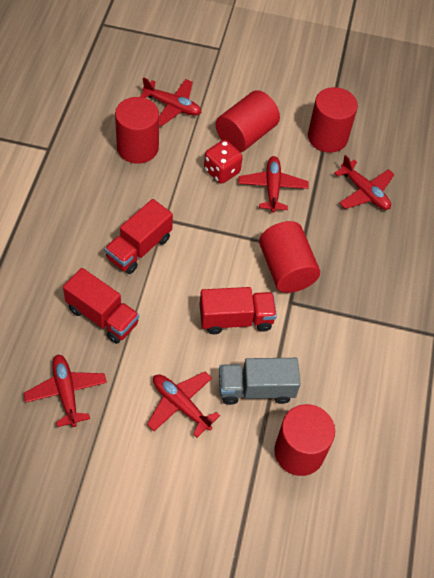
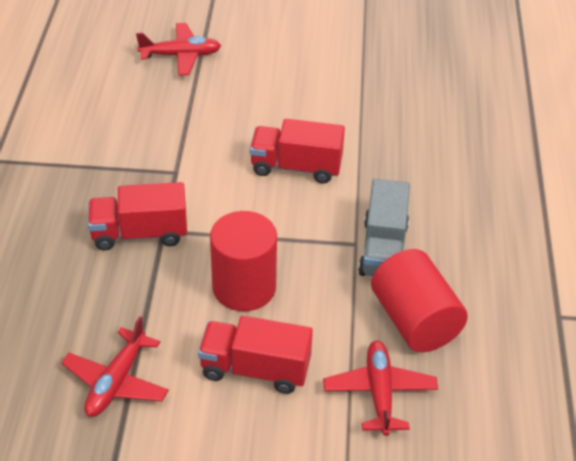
red cylinder: [115,97,159,164] [216,90,280,152] [259,221,320,293] [274,404,335,476] [308,87,358,153] = 5 -> [210,211,277,311] [371,249,468,352] = 2
red dice: [204,140,243,184] = 1 -> none = 0
red plane: [24,354,107,427] [140,77,202,126] [147,372,220,437] [238,156,308,213] [334,155,395,210] = 5 -> [61,316,169,417] [136,23,221,76] [323,341,438,436] = 3

